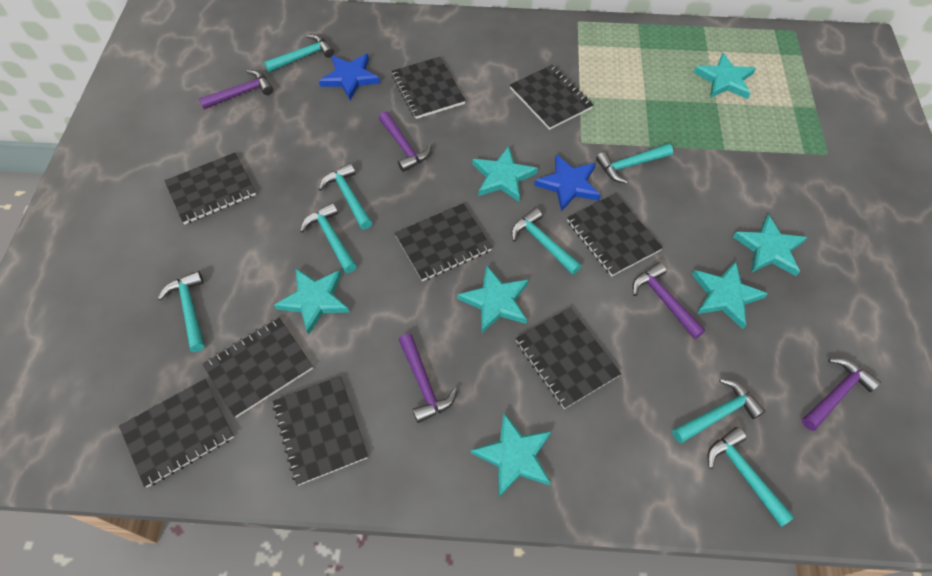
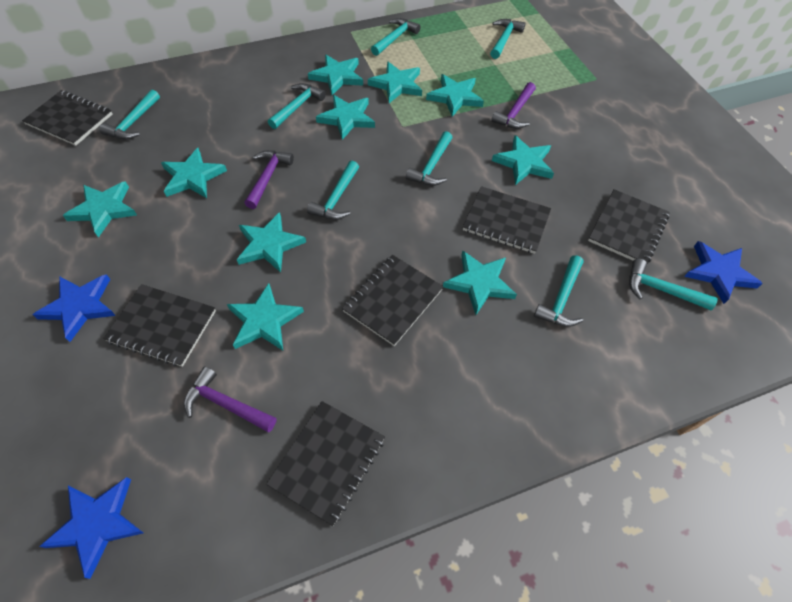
black notebook: [119,379,234,487] [164,153,256,224] [203,318,313,418] [273,376,368,486] [392,57,466,119] [395,204,492,281] [510,65,593,130] [516,308,621,409] [567,194,663,276] = 9 -> [22,90,113,146] [103,284,216,367] [266,401,385,526] [342,255,444,346] [463,186,551,254] [588,189,670,264] = 6
blue star: [319,54,380,100] [534,154,601,212] = 2 -> [33,274,116,342] [39,477,143,579] [684,241,763,304] = 3
purple hammer: [198,70,273,109] [379,111,432,172] [399,334,457,423] [632,262,705,339] [802,358,881,431] = 5 -> [184,367,276,432] [244,150,294,209] [491,82,536,129] = 3
turquoise star: [274,269,350,335] [457,265,529,333] [471,413,552,497] [473,146,538,202] [692,261,768,329] [694,53,756,99] [733,214,807,276] = 7 -> [63,181,137,238] [161,148,227,198] [227,283,304,350] [237,212,306,273] [308,55,363,95] [316,95,375,140] [368,62,422,103] [426,74,484,117] [443,250,517,315] [492,135,554,185] = 10

